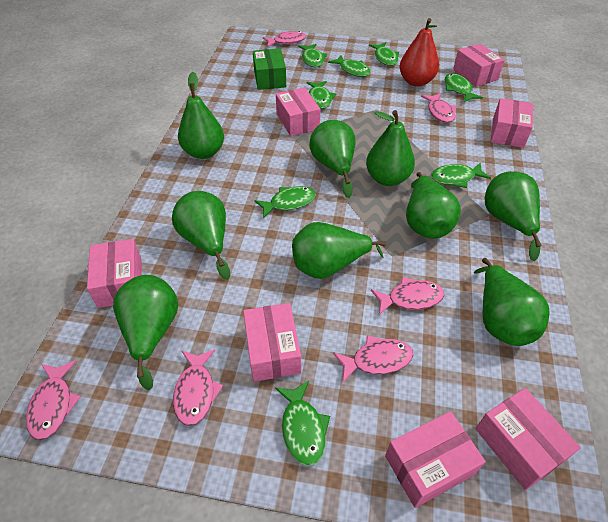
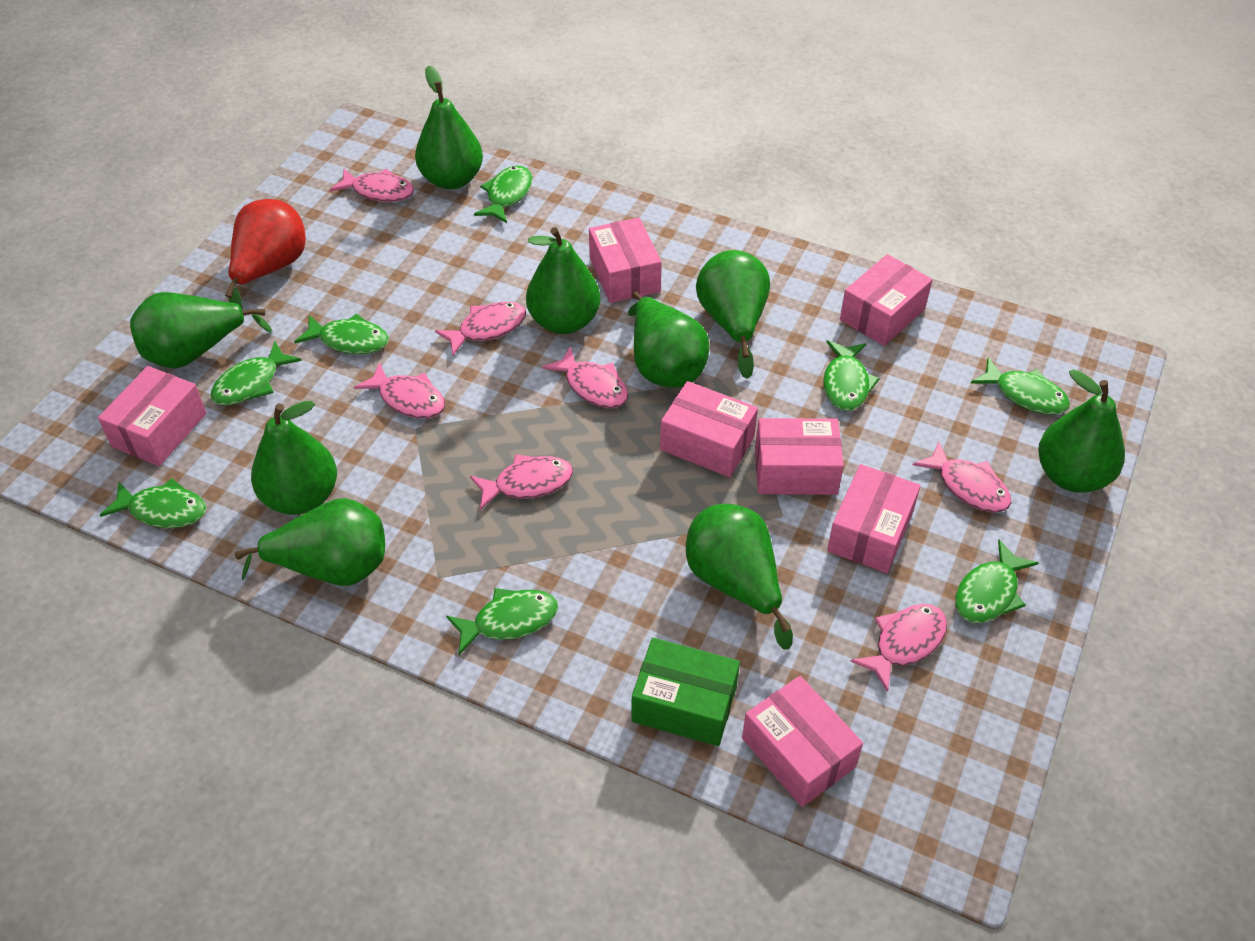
pink fish: [26,360,81,440] [173,350,223,426] [263,31,306,47] [333,336,413,382] [371,277,444,315] [421,93,456,123] = 6 -> [330,169,414,202] [354,362,445,418] [435,302,526,356] [470,454,573,510] [542,346,628,408] [850,604,947,692] [912,442,1011,513] = 7

